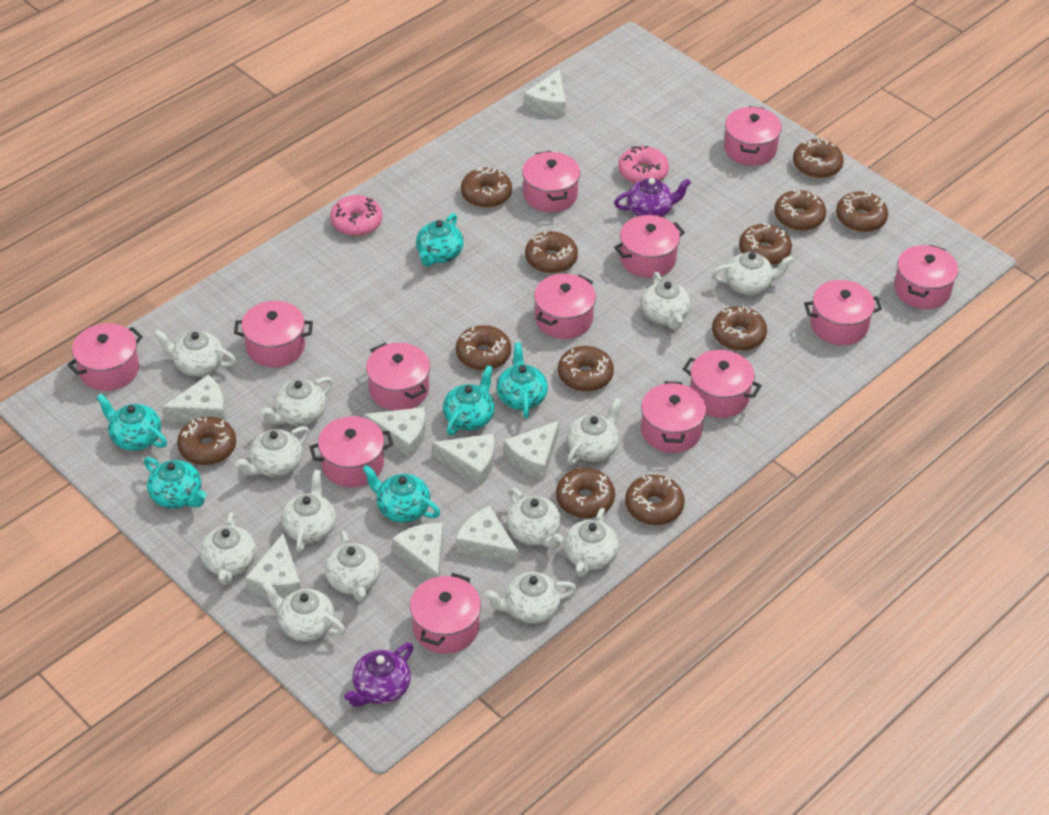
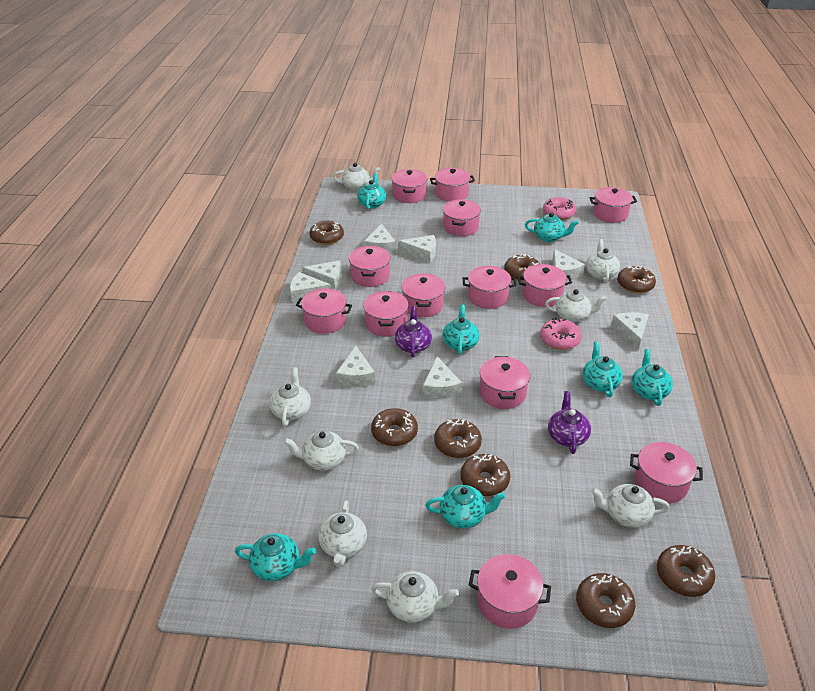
brown donut: [177,417,236,465] [456,325,511,371] [461,167,512,208] [525,231,578,273] [556,468,615,518] [558,346,614,392] [625,475,685,525] [712,305,767,351] [739,222,792,265] [774,189,826,231] [793,138,844,178] [836,190,888,232] = 12 -> [310,221,344,245] [371,408,418,446] [434,419,482,458] [460,454,510,496] [504,254,540,281] [576,573,635,628] [617,266,656,293] [657,545,715,597] = 8
turquoise teapot: [96,394,167,451] [144,457,207,509] [362,465,440,523] [416,213,464,266] [443,365,495,436] [497,342,548,418] = 6 -> [235,533,316,581] [357,174,386,209] [425,485,506,529] [442,304,480,355] [525,212,579,242] [582,341,623,397] [631,349,673,406] = 7
white teapot: [154,330,236,376] [201,512,256,585] [235,426,310,477] [261,377,333,426] [262,581,345,641] [281,470,336,553] [325,531,381,602] [484,572,577,624] [507,488,564,549] [564,508,619,577] [567,398,622,465] [641,272,690,330] [712,252,793,295] = 13 -> [270,367,311,427] [284,431,359,470] [318,500,367,567] [333,163,380,190] [371,571,459,623] [545,289,607,322] [586,239,620,282] [591,484,670,528] = 8

